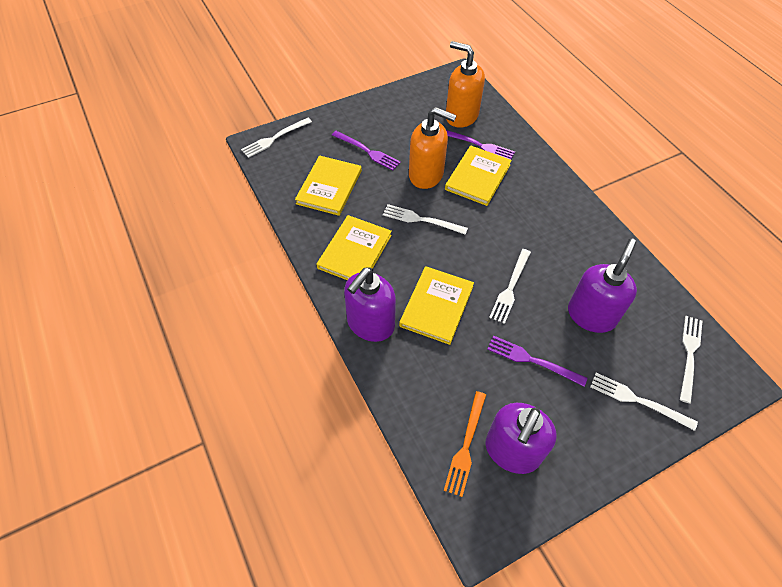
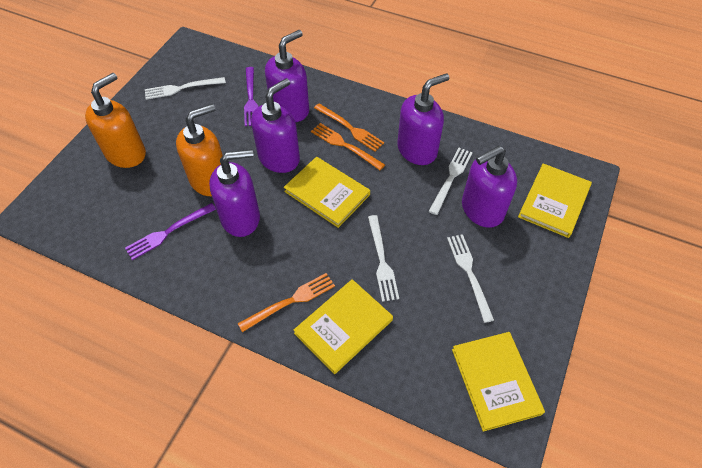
orange fork: [444,391,486,497] = 1 -> [238,273,335,332] [311,123,385,170] [314,103,384,151] = 3
purple fork: [332,131,401,171] [446,130,515,160] [487,335,587,387] = 3 -> [125,203,216,260] [244,67,258,126] = 2
purple soap dispenser: [344,267,396,342] [486,403,557,474] [568,238,637,333] = 3 -> [209,149,260,237] [251,78,300,173] [265,30,309,122] [397,73,449,165] [462,146,517,228] = 5
white fork: [241,118,312,158] [383,204,468,235] [489,249,531,324] [590,373,698,431] [680,316,703,403] = 5 -> [145,77,226,100] [368,215,399,302] [429,148,473,215] [447,234,494,323] = 4

